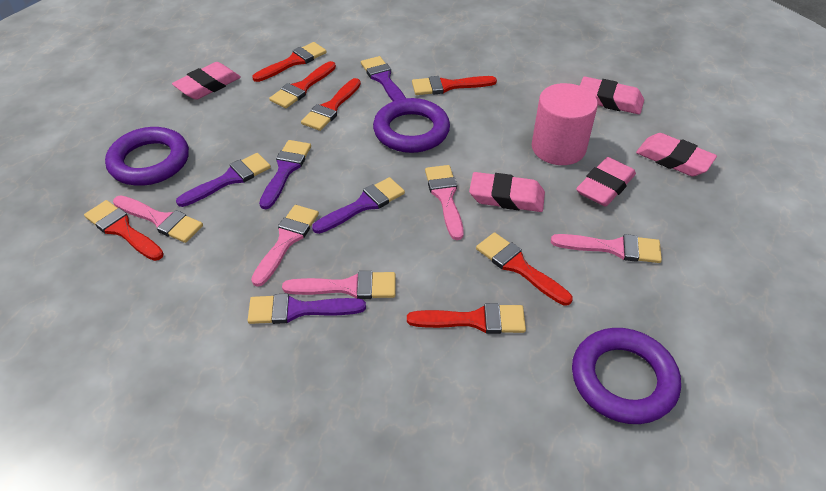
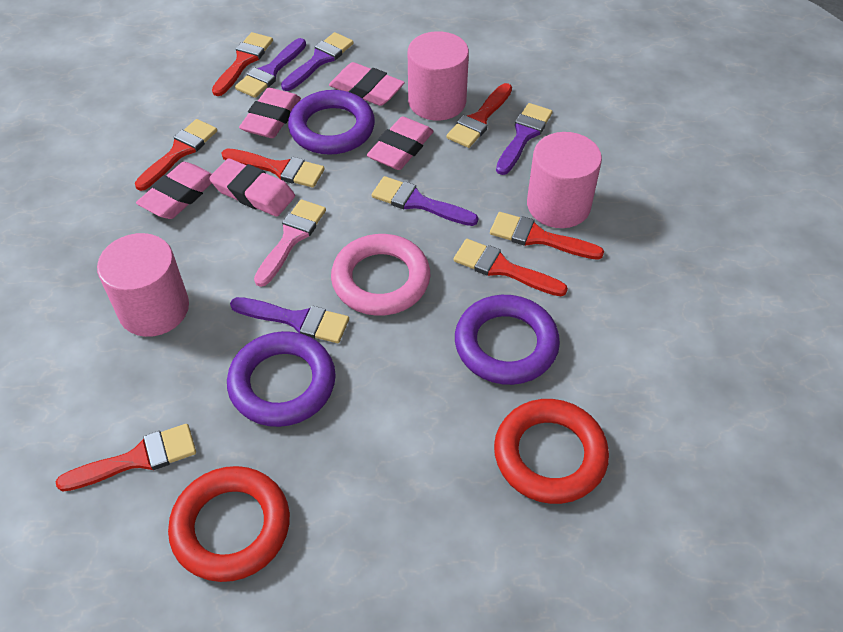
pink brush: [113,196,203,243] [251,205,319,287] [282,271,396,299] [425,165,464,240] [551,234,662,263] = 5 -> [254,199,326,287] = 1
pink cylinder: [532,83,598,165] = 1 -> [97,233,189,337] [408,31,469,121] [527,132,602,228] = 3
pink ring: none = 0 -> [331,234,430,316] = 1
red ring: none = 0 -> [168,466,290,582] [494,399,609,504] = 2

